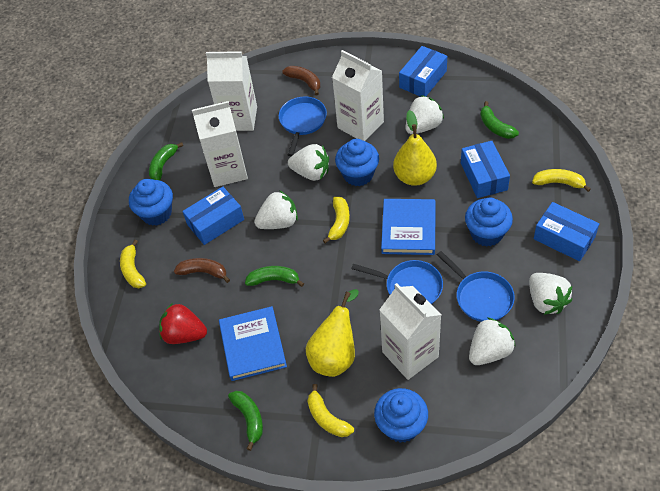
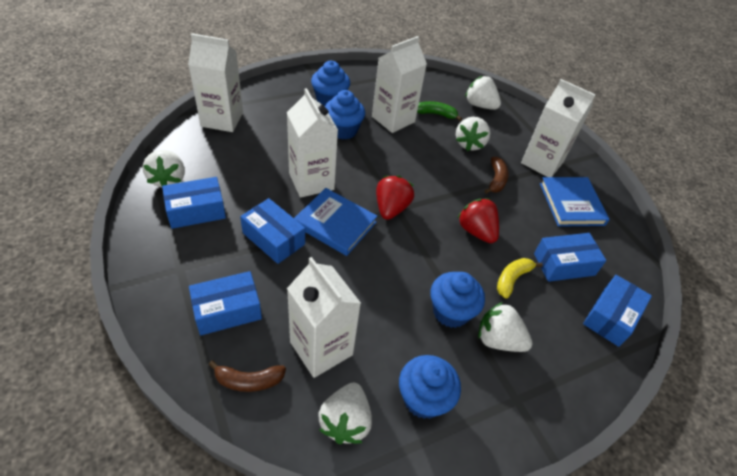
blue box: [182,187,244,245] [399,46,447,97] [461,141,510,198] [534,202,599,261] = 4 -> [162,177,226,229] [189,271,262,335] [240,198,305,264] [534,233,606,282] [583,275,652,347] = 5
blue pan: [279,97,327,156] [351,260,443,304] [437,251,515,322] = 3 -> none = 0
green banana: [149,142,183,181] [228,391,263,451] [245,266,304,287] [480,101,519,139] = 4 -> [417,101,462,121] = 1
red strawberry: [159,303,207,344] = 1 -> [376,175,414,220] [458,198,499,243] = 2
white carton: [192,101,248,187] [206,51,257,131] [332,50,384,141] [379,283,441,380] = 4 -> [188,33,243,132] [287,88,338,198] [287,257,361,378] [372,36,427,133] [521,79,596,177] = 5
yellow banana: [120,240,146,288] [308,384,354,437] [323,197,350,243] [532,169,591,192] = 4 -> [497,258,543,299] = 1
yellow pear: [306,289,359,377] [393,110,437,186] = 2 -> none = 0

